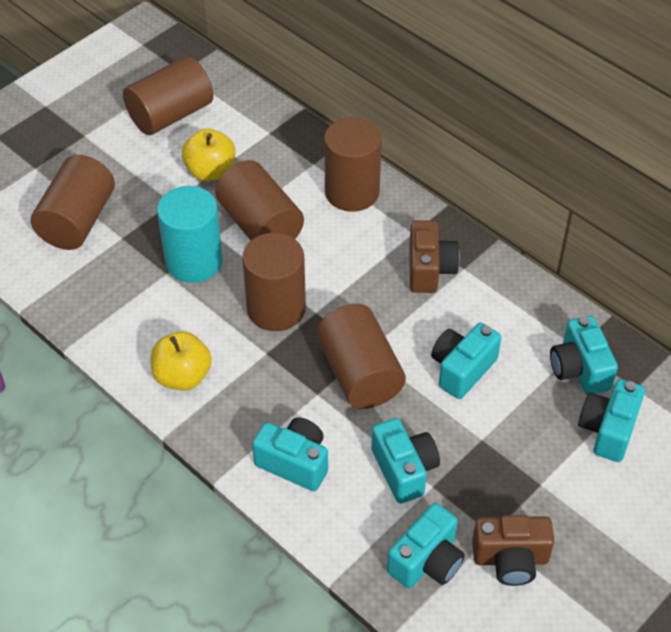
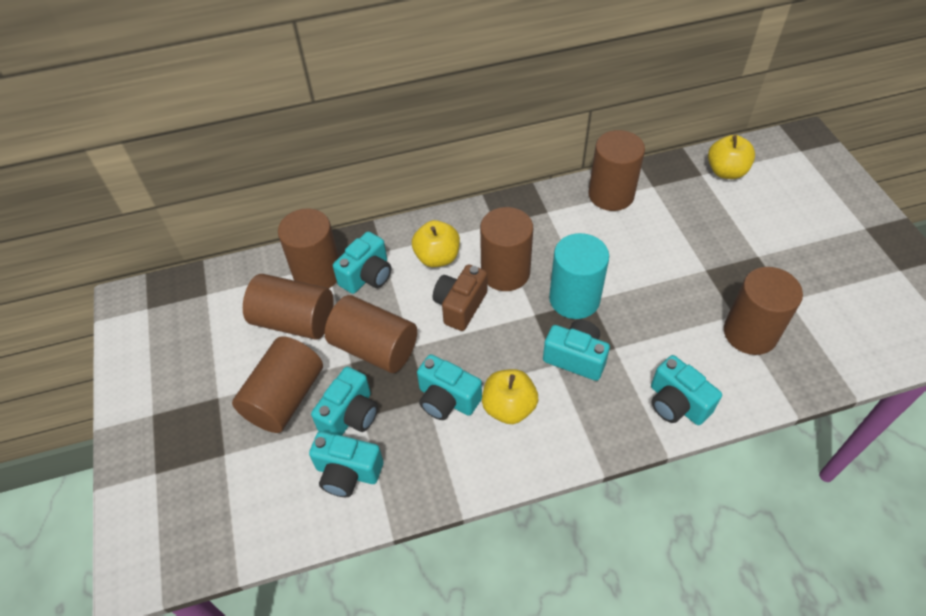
brown camera: [409,220,460,293] [472,515,554,586] = 2 -> [433,264,487,331] = 1
brown cylinder: [31,155,115,250] [123,56,214,135] [215,160,304,240] [242,233,306,331] [316,304,406,409] [324,117,382,212] = 6 -> [232,336,323,433] [243,274,334,340] [278,208,339,289] [325,295,417,373] [480,207,533,291] [588,130,645,211] [724,267,803,355] = 7
yellow apple: [151,331,212,390] [182,129,235,181] = 2 -> [412,220,460,267] [482,369,538,424] [708,135,755,179] = 3

